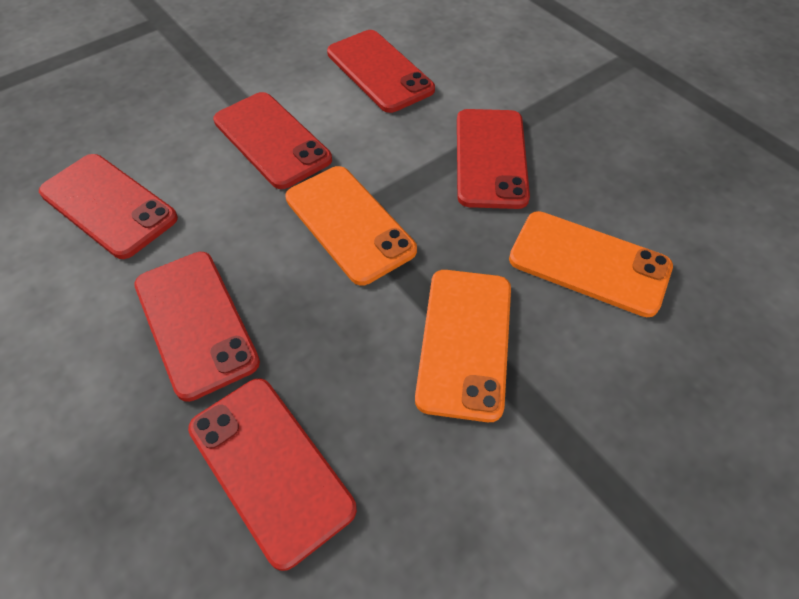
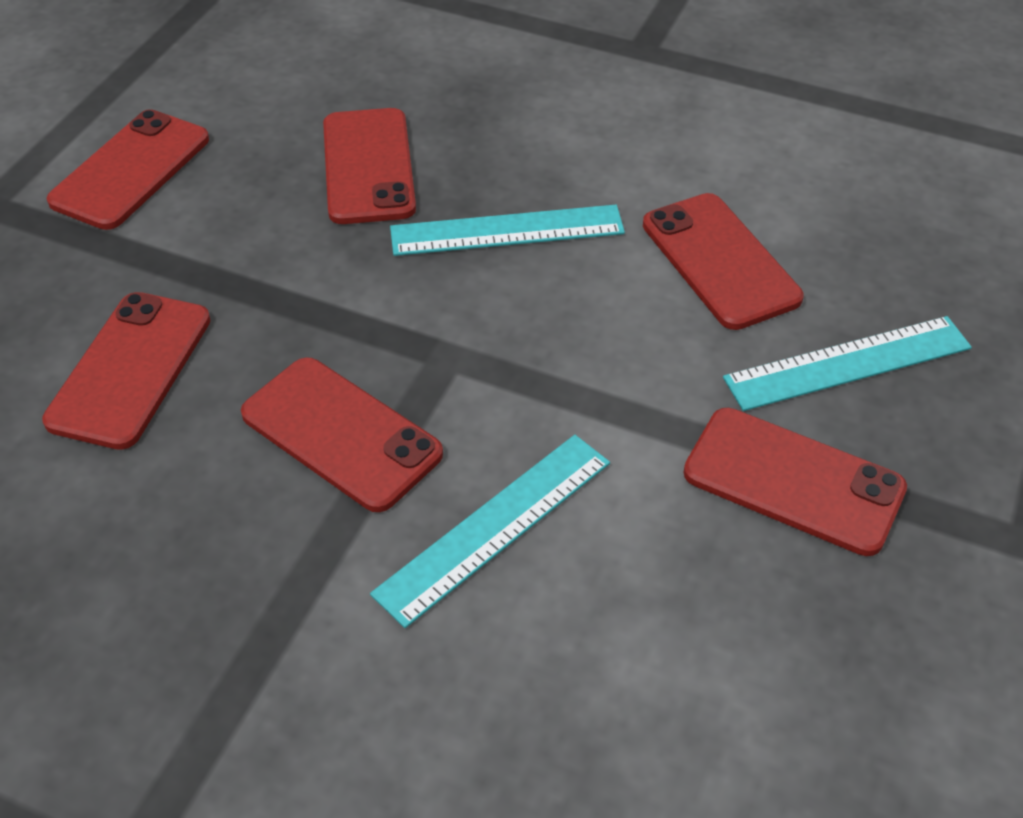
orange phone: [285,166,417,286] [415,270,511,422] [509,211,673,317] = 3 -> none = 0
turquoise ruler: none = 0 -> [370,435,610,628] [390,205,625,256] [723,316,972,411] = 3

